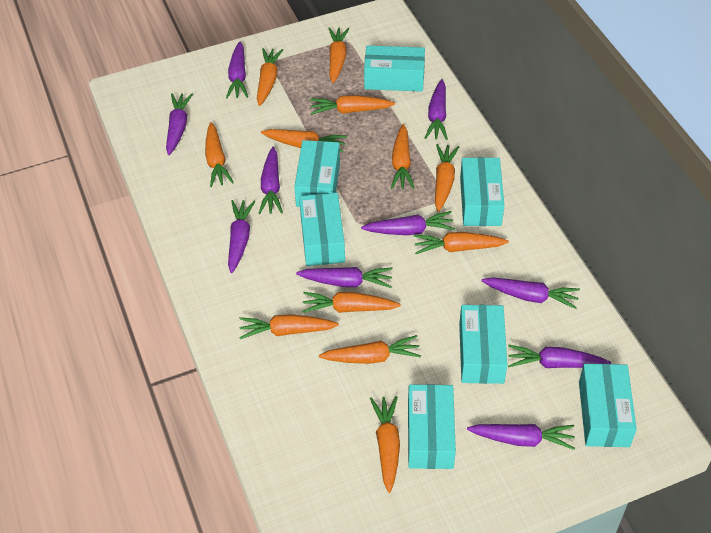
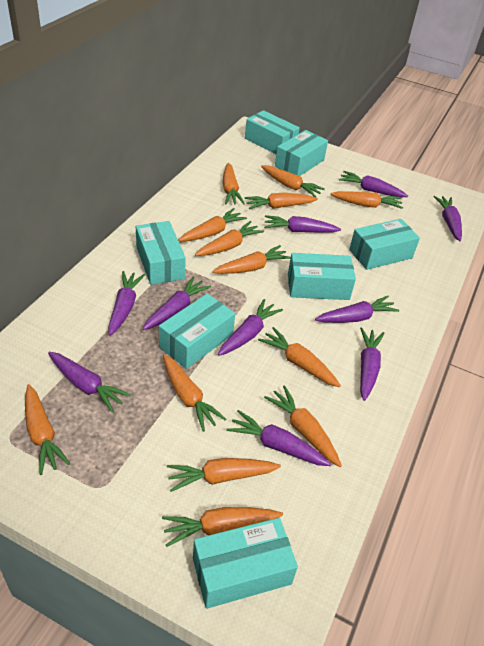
orange carrot: [205,122,234,187] [239,314,339,339] [257,48,283,106] [261,129,347,153] [302,292,400,313] [310,95,395,115] [319,335,421,364] [328,27,350,83] [370,396,400,493] [391,124,415,189] [414,232,509,254] [435,144,459,212] = 12 -> [25,384,71,475] [162,507,283,547] [163,354,226,432] [167,458,281,492] [178,208,247,241] [195,221,264,256] [212,245,291,274] [222,163,245,204] [244,193,318,209] [258,327,341,387] [261,165,325,197] [264,385,342,467] [330,191,403,209] = 13

